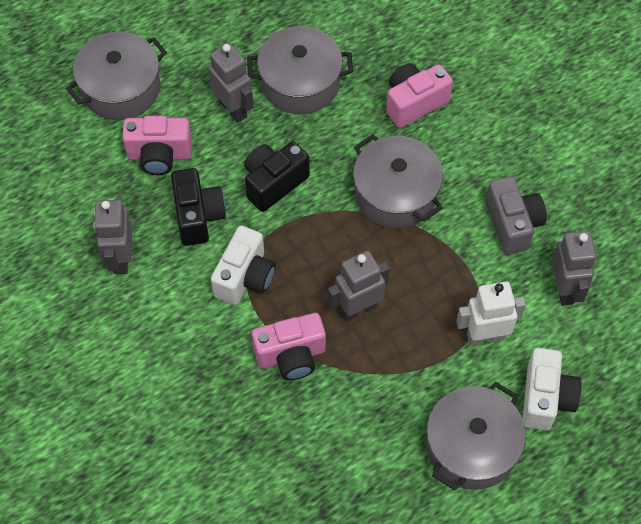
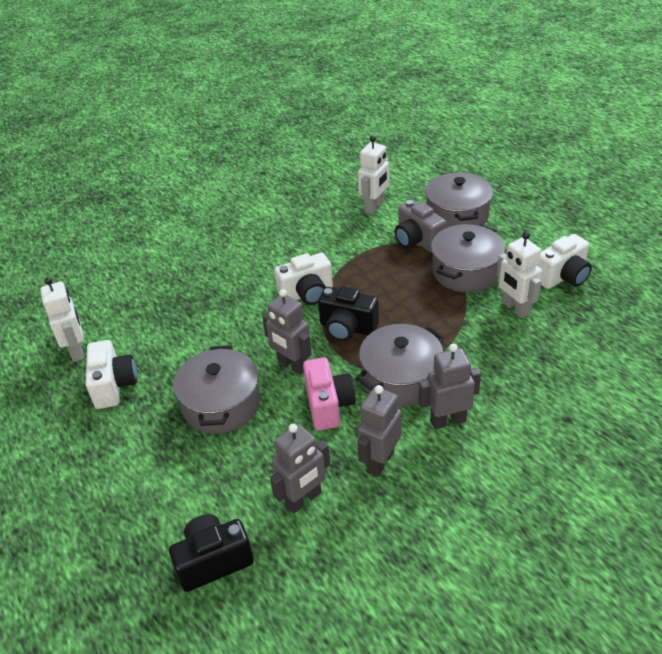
pink camera: [122,116,192,175] [252,313,326,380] [386,63,453,128] = 3 -> [303,358,356,431] = 1
white camera: [211,226,276,305] [523,348,581,430] = 2 -> [86,340,137,409] [274,253,333,305] [537,234,592,289] = 3
white robot: [456,281,526,346] = 1 -> [40,277,84,362] [358,135,389,214] [497,232,542,319] = 3

